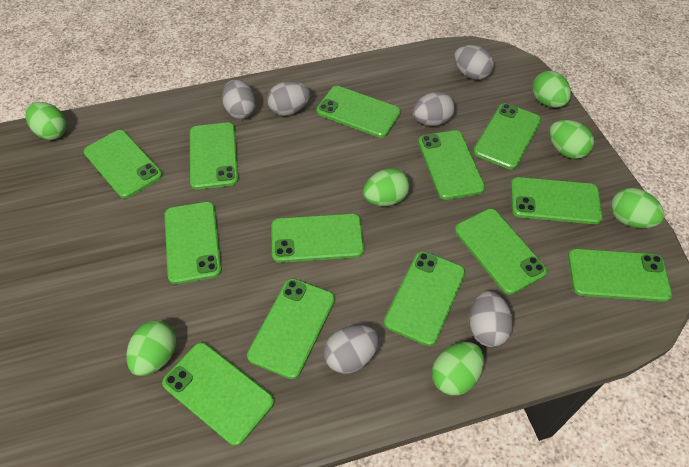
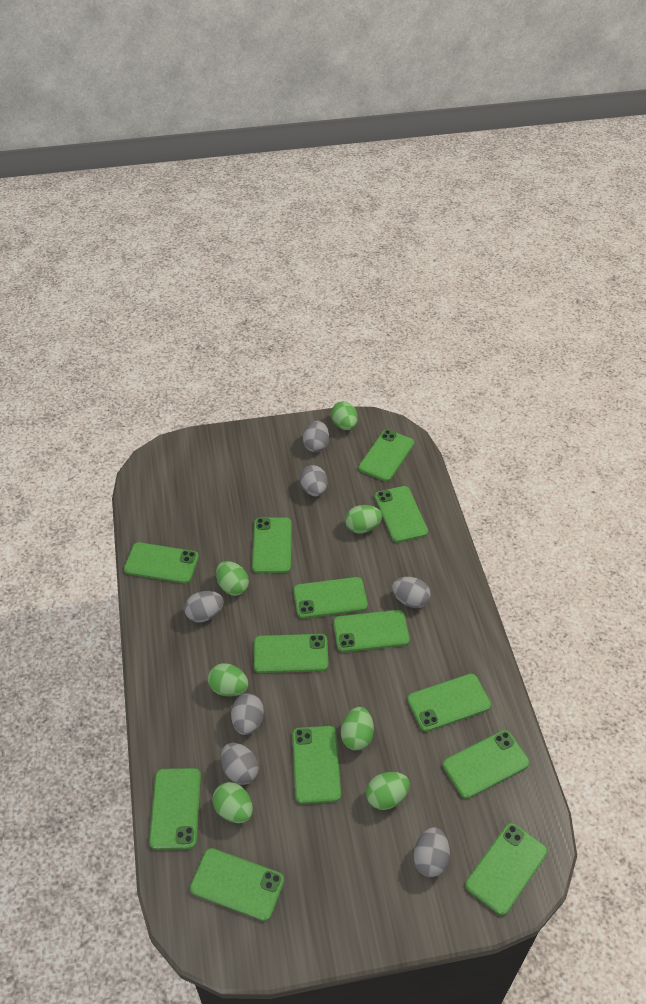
grey egg: [222,79,256,119] [267,81,310,116] [324,325,379,374] [413,92,455,126] [454,45,494,80] [469,291,513,347] = 6 -> [184,591,224,623] [221,743,259,785] [231,694,264,735] [300,465,327,496] [303,421,329,452] [392,577,431,608] [414,827,450,877] = 7

